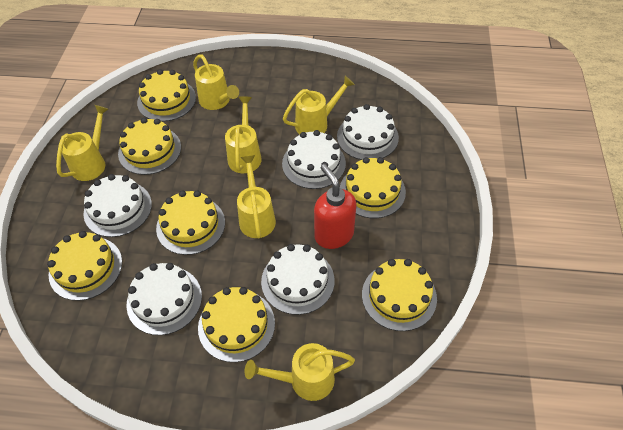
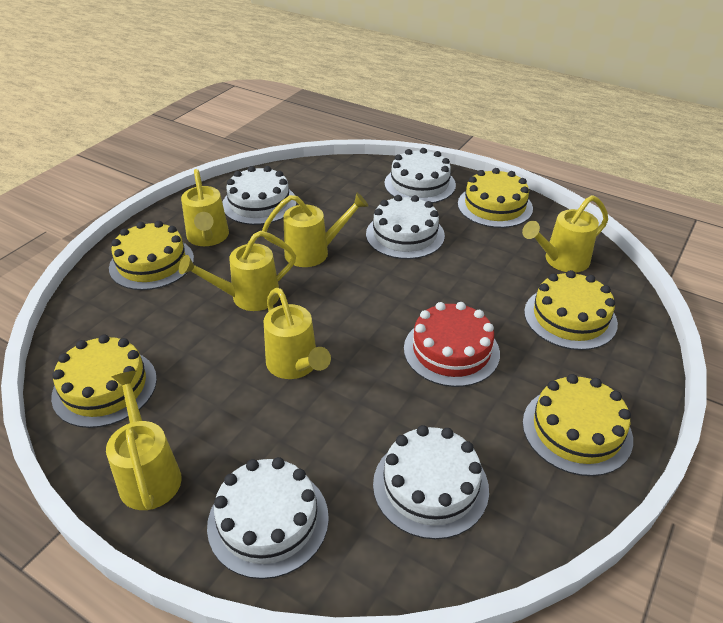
red cake: none = 0 -> [404,302,500,387] = 1
red soap dispenser: [314,164,356,249] = 1 -> none = 0
yellow cake: [47,231,122,301] [118,118,181,175] [137,69,196,122] [156,190,225,255] [198,287,275,362] [340,157,406,218] [362,259,437,331] = 7 -> [51,335,157,428] [109,221,194,290] [458,168,533,228] [523,374,633,476] [524,270,618,350] = 5

